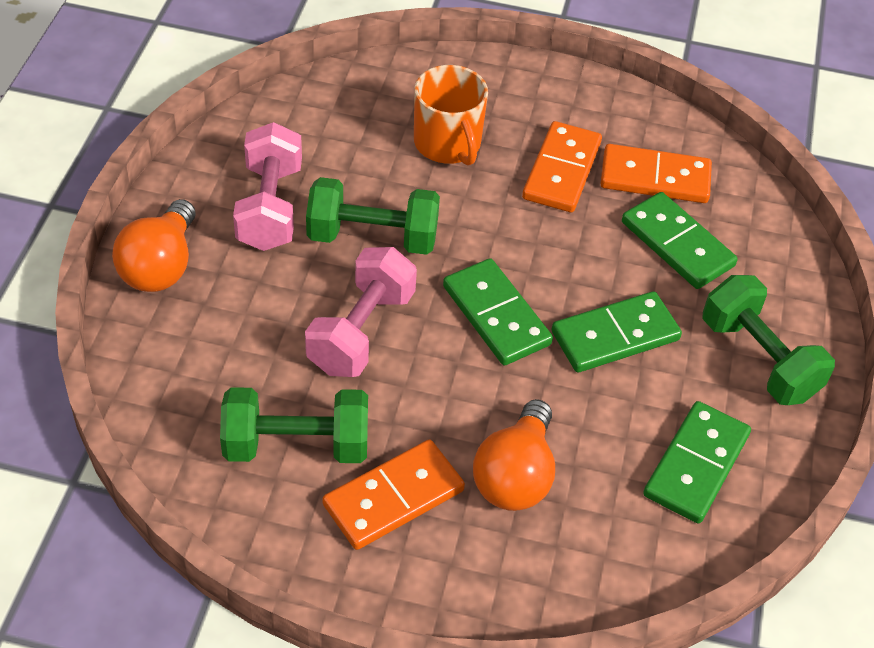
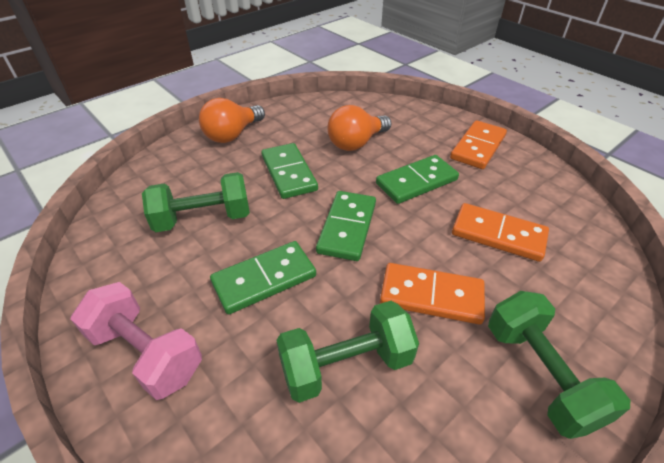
orange mug: [414,65,488,165] = 1 -> none = 0
pink dumbbell: [233,122,302,251] [305,247,417,377] = 2 -> [70,282,202,400] = 1

